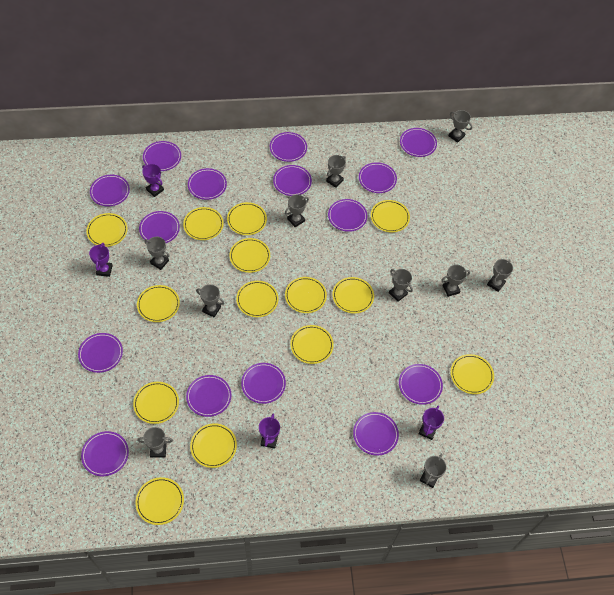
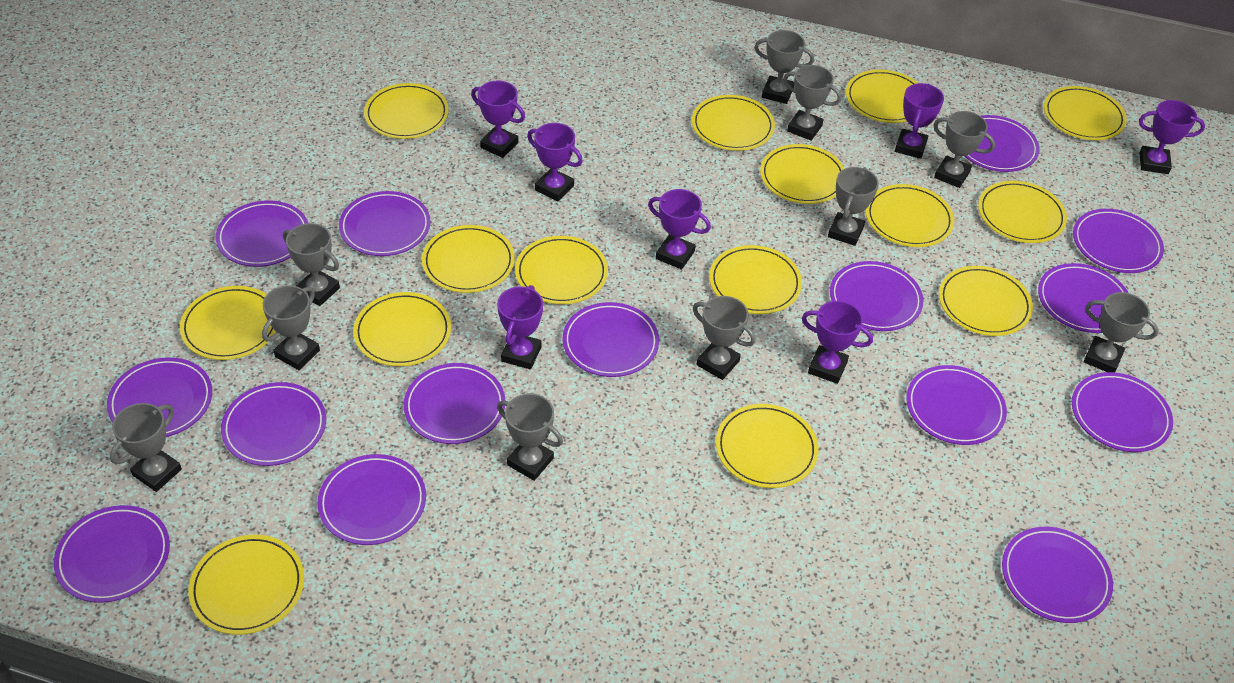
purple trophy: [89,243,113,277] [142,164,164,197] [259,414,280,449] [418,405,444,440] = 4 -> [471,80,525,158] [497,285,543,369] [527,123,583,202] [648,189,711,270] [802,301,873,384] [895,83,944,159] [1139,100,1205,174] = 7
yellow plate: [86,213,128,247] [133,382,179,424] [135,477,184,525] [137,285,180,322] [183,207,224,240] [190,423,237,468] [227,202,267,235] [229,238,270,273] [236,281,278,317] [285,277,327,313] [290,325,334,364] [333,277,374,313] [371,200,410,233] [450,354,494,394] = 14 -> [180,286,276,360] [188,535,304,635] [353,292,451,366] [364,83,449,139] [422,225,515,293] [515,236,608,304] [692,95,775,151] [709,245,802,314] [716,404,819,488] [760,144,845,204] [846,70,918,123] [866,184,954,247] [939,266,1033,336] [978,181,1067,243] [1044,86,1127,140] = 15

